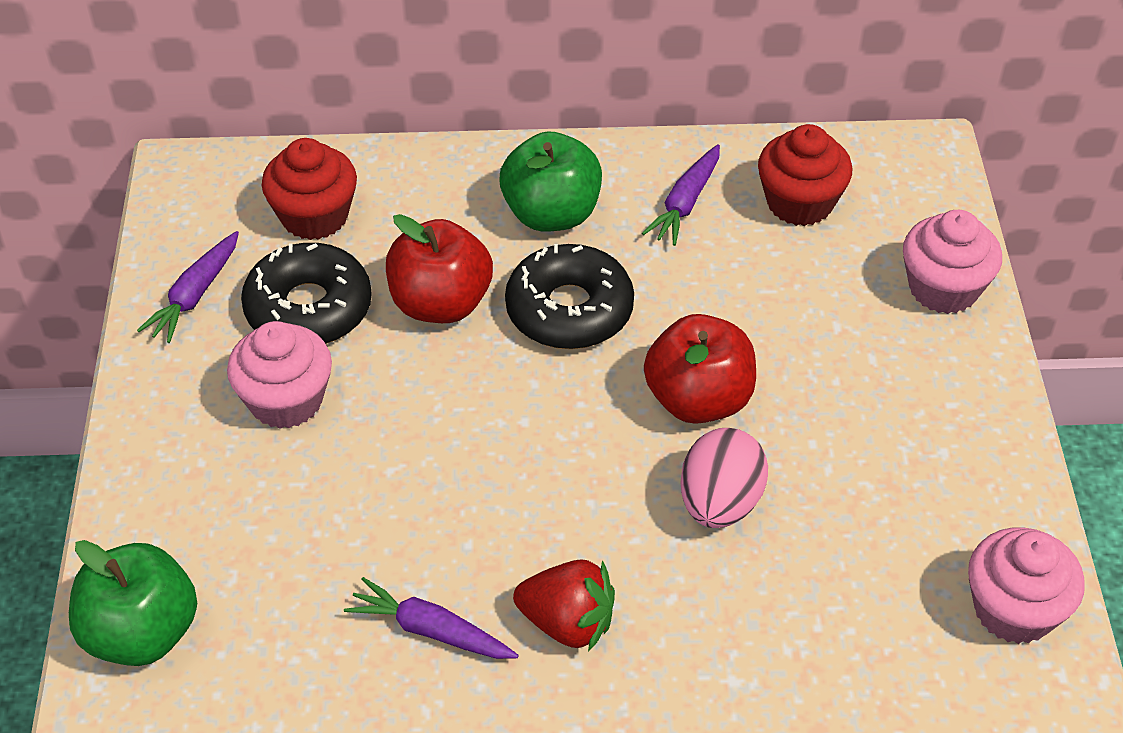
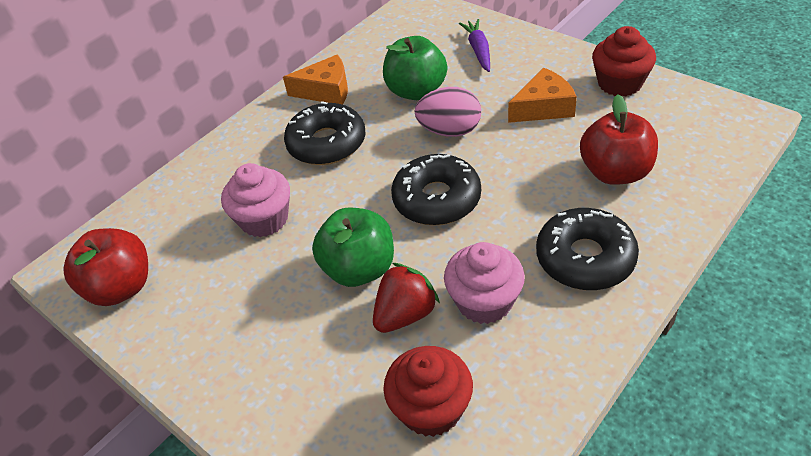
black donut: [241,243,372,344] [505,244,634,349] = 2 -> [284,101,365,165] [391,154,481,225] [536,208,639,290] = 3
orange cheese: none = 0 -> [283,54,348,105] [508,68,577,123] = 2
pink cupcake: [227,321,332,429] [903,210,1002,314] [968,527,1085,644] = 3 -> [221,163,290,237] [444,242,525,324] = 2
purple carrot: [137,231,239,343] [344,577,519,659] [642,144,720,246] = 3 -> [459,19,490,72] = 1

